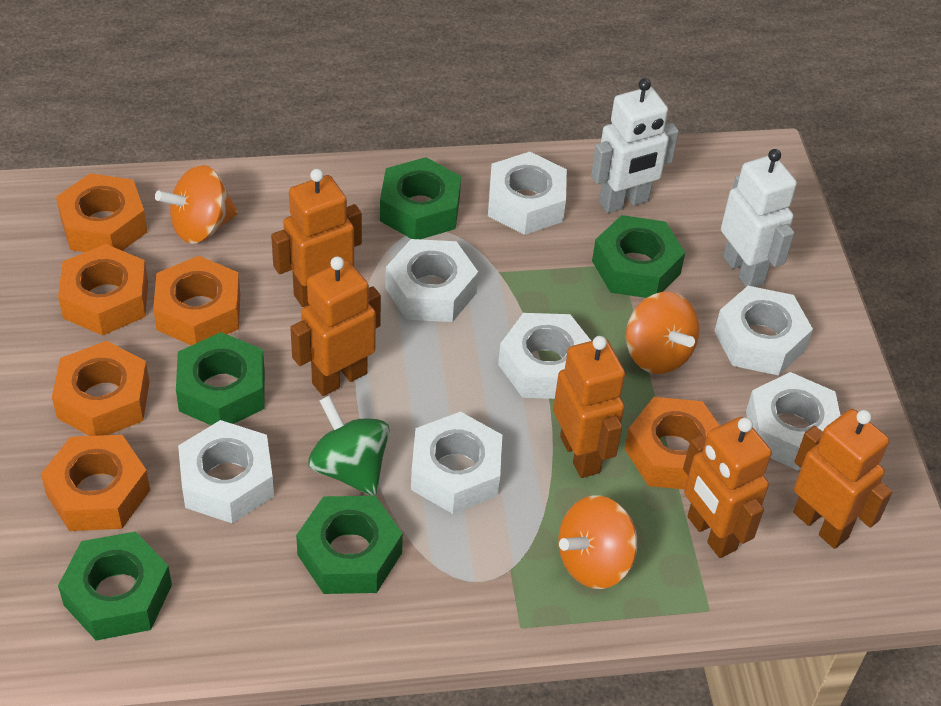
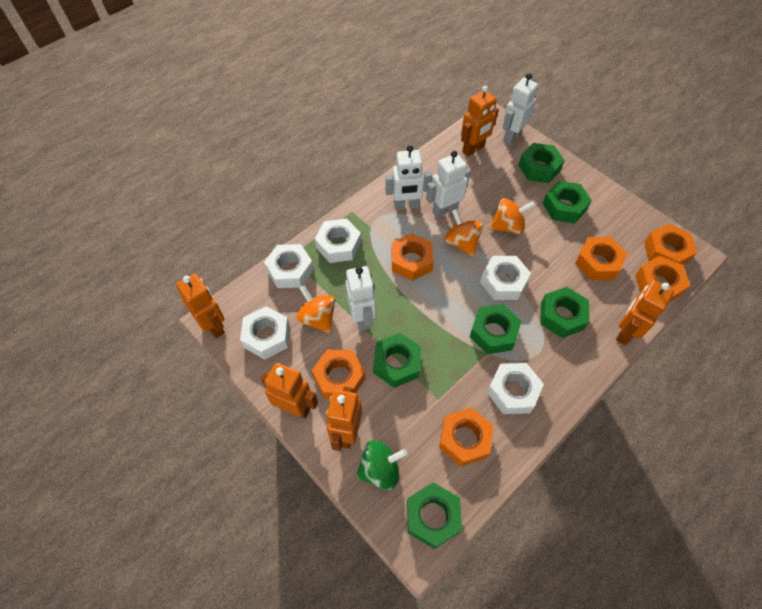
green nut: [58,532,172,641] [176,332,265,425] [296,496,403,594] [380,157,461,239] [592,215,685,298] = 5 -> [373,333,421,388] [407,482,462,549] [470,304,521,354] [519,143,565,183] [540,287,590,338] [543,181,592,223] = 6
white nut: [178,420,274,523] [386,239,478,322] [411,412,502,514] [488,152,567,235] [498,313,591,399] [715,286,813,376] [746,372,841,470] = 7 -> [240,306,290,360] [264,244,314,288] [315,219,361,263] [480,256,531,300] [487,363,544,414] = 5
white robot: [591,78,679,213] [721,149,797,287] = 2 -> [346,266,376,331] [385,145,432,210] [426,151,470,218] [502,73,539,145] = 4

